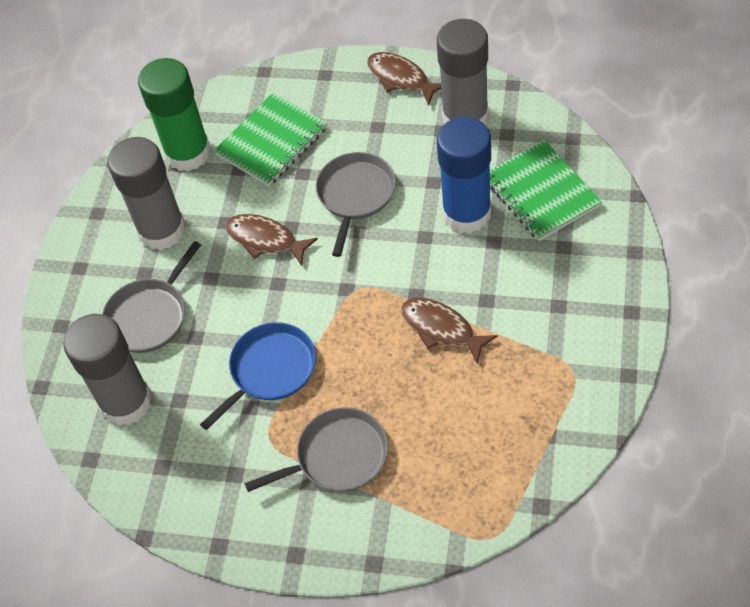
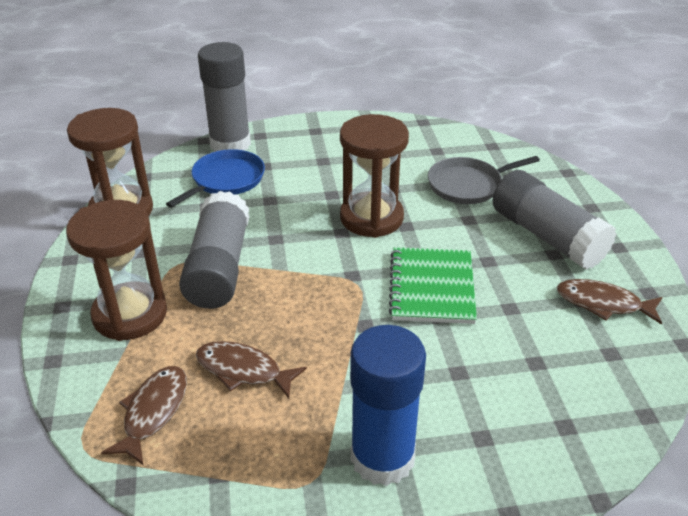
brown hourglass: none = 0 -> [66,200,167,341] [67,108,153,216] [340,114,409,238] = 3
green glue stick: [138,58,211,171] = 1 -> none = 0
green notebook: [214,93,327,186] [490,140,602,241] = 2 -> [389,247,477,324] = 1
grey pan: [102,241,201,353] [244,407,388,492] [316,152,396,257] = 3 -> [428,156,540,204] = 1

